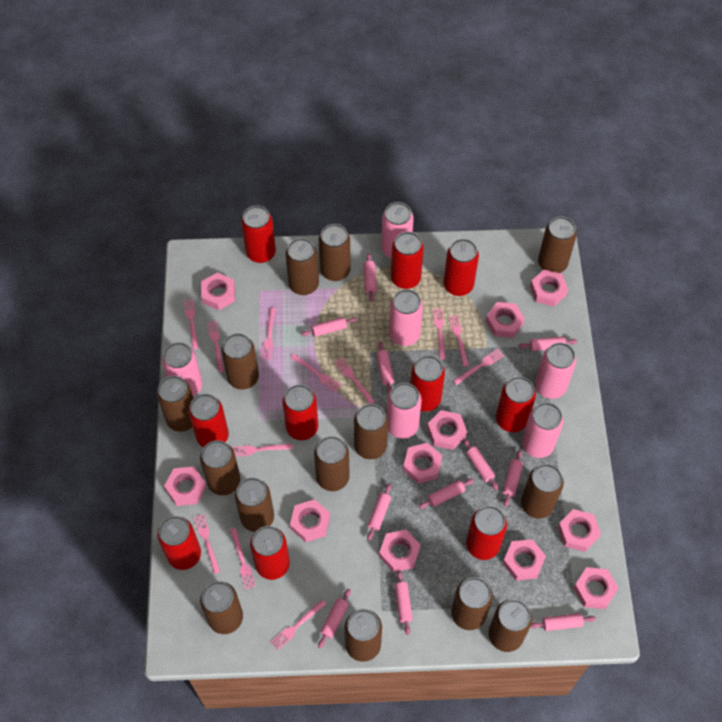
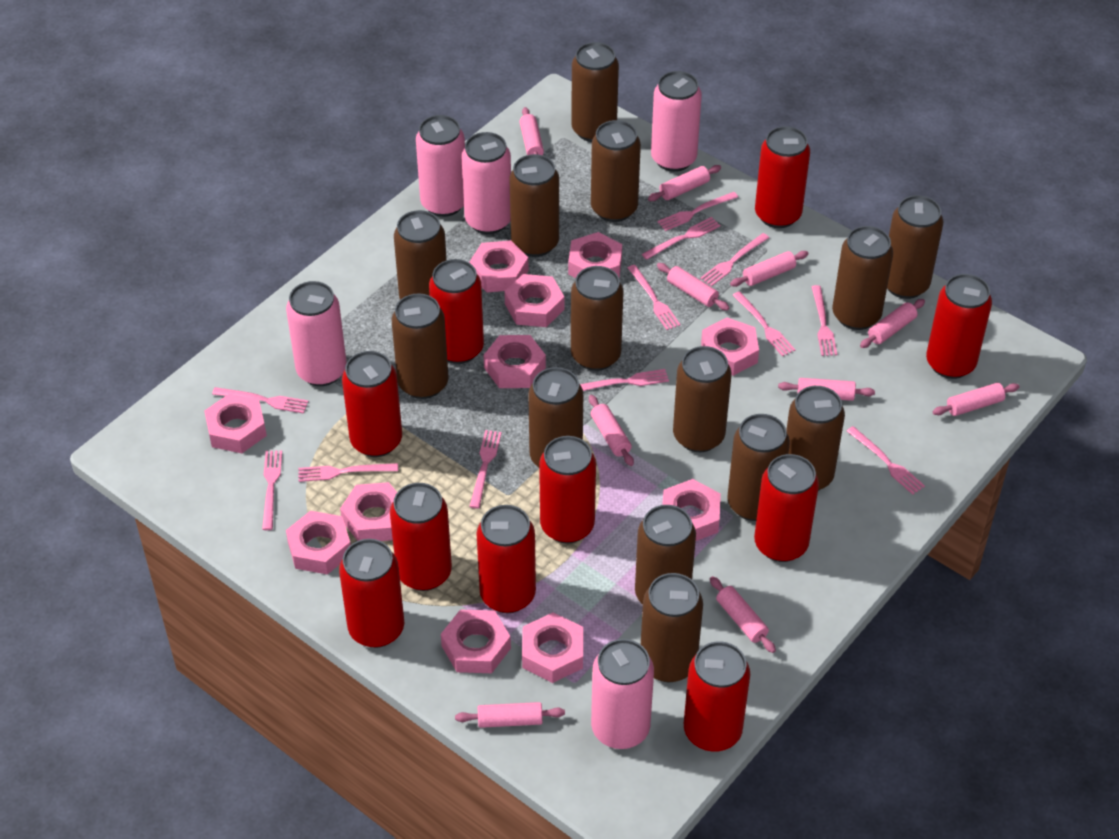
pink can: [162,342,203,396] [381,202,414,258] [387,383,422,438] [389,289,423,346] [522,403,564,458] [535,343,576,399] = 6 -> [286,281,347,386] [416,115,465,217] [461,132,511,234] [591,639,654,749] [651,71,702,172] = 5
pink rolling pin: [301,317,357,337] [318,589,351,649] [364,253,377,302] [367,483,391,541] [377,341,394,393] [394,570,413,635] [419,479,474,509] [463,439,498,490] [503,450,523,507] [519,336,577,351] [531,613,596,631] = 11 -> [455,702,565,728] [519,107,544,155] [589,395,634,466] [648,165,721,201] [657,263,730,311] [710,576,776,653] [730,251,809,287] [778,378,875,401] [860,299,925,348] [932,383,1019,416] = 10

